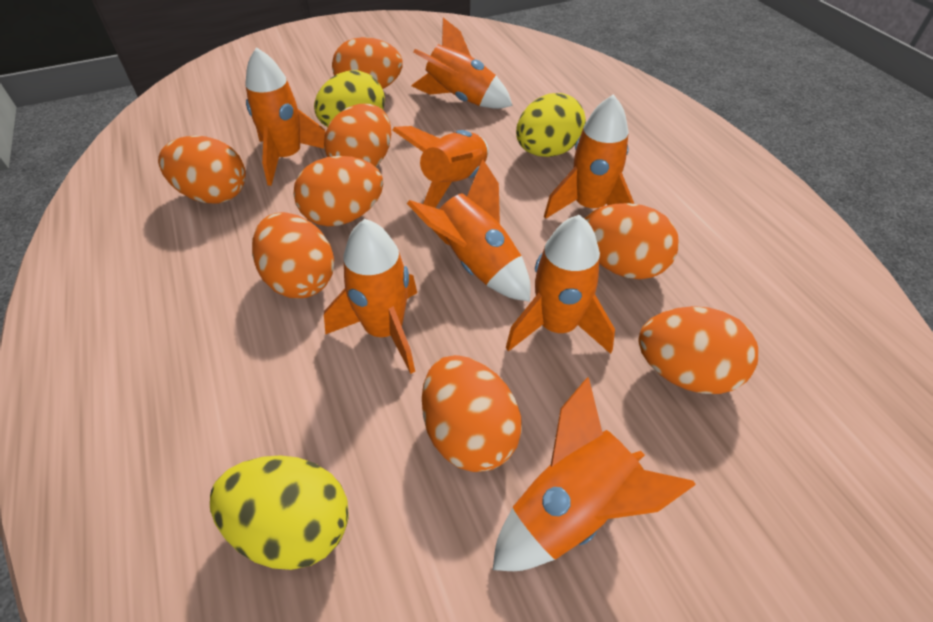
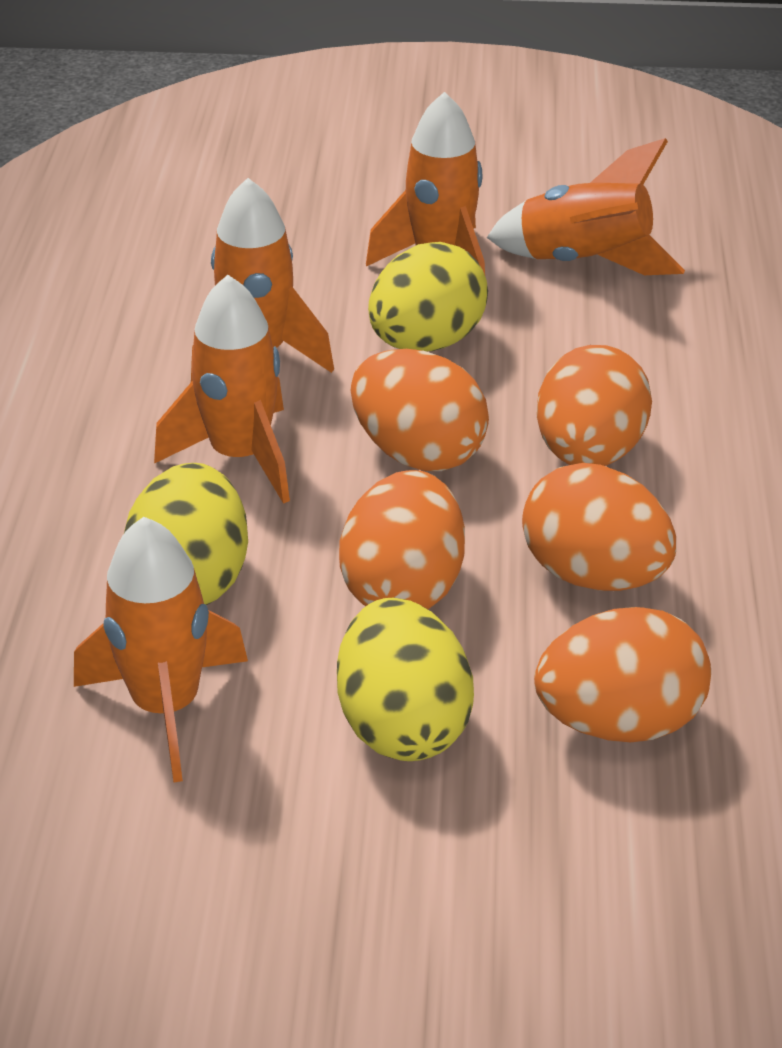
orange egg: [158,135,246,204] [252,212,334,298] [293,156,383,226] [324,103,391,167] [332,37,403,89] [422,355,522,472] [585,203,679,279] [638,306,758,394] = 8 -> [339,470,465,609] [351,349,489,471] [522,463,676,591] [534,607,711,742] [537,345,652,466] = 5
orange rocket: [245,47,326,186] [324,219,417,374] [392,126,489,208] [407,159,530,301] [411,18,512,109] [493,377,696,571] [506,215,615,354] [544,94,634,219] = 8 -> [74,517,248,782] [154,275,290,504] [191,178,334,382] [366,92,485,275] [487,138,685,275] = 5

